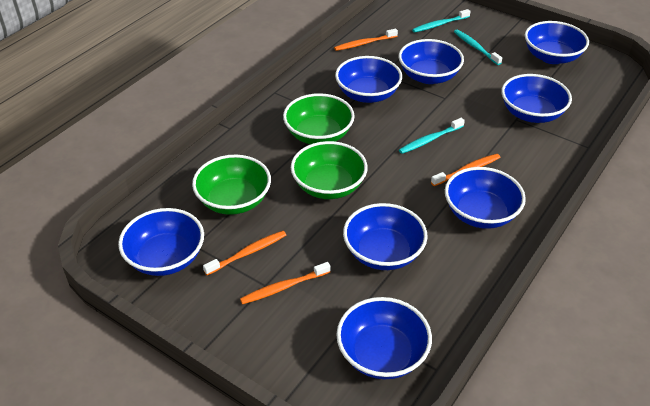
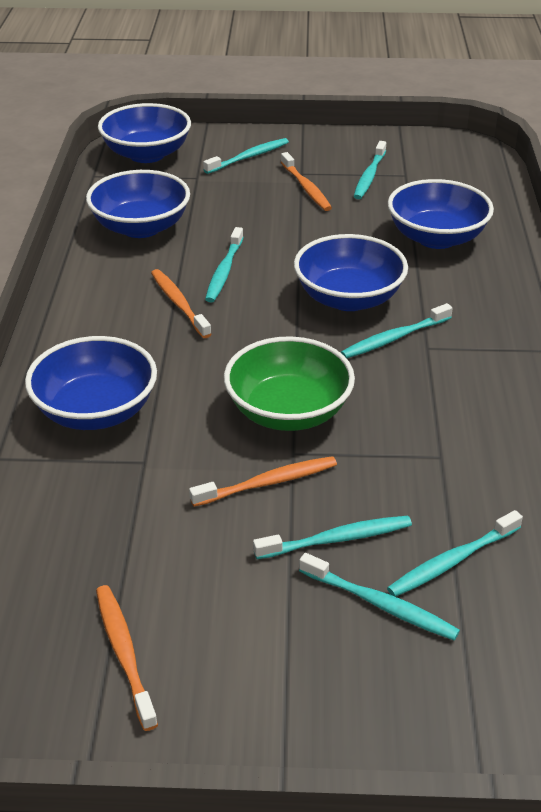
blue bowl: [118,208,204,276] [335,56,402,103] [336,297,432,379] [343,203,428,270] [399,39,464,84] [445,167,526,229] [501,74,572,123] [525,21,589,64] = 8 -> [25,336,157,430] [86,170,190,238] [98,103,191,163] [294,234,408,311] [388,179,494,249] = 5
green bowl: [192,155,271,215] [283,93,355,144] [291,141,368,199] = 3 -> [224,336,355,431] = 1
turquoise toothbrush: [399,118,465,154] [412,9,471,33] [454,30,502,65] = 3 -> [203,138,289,174] [205,227,244,302] [253,516,412,559] [299,553,460,641] [341,303,453,359] [354,141,386,199] [387,510,523,597] = 7

